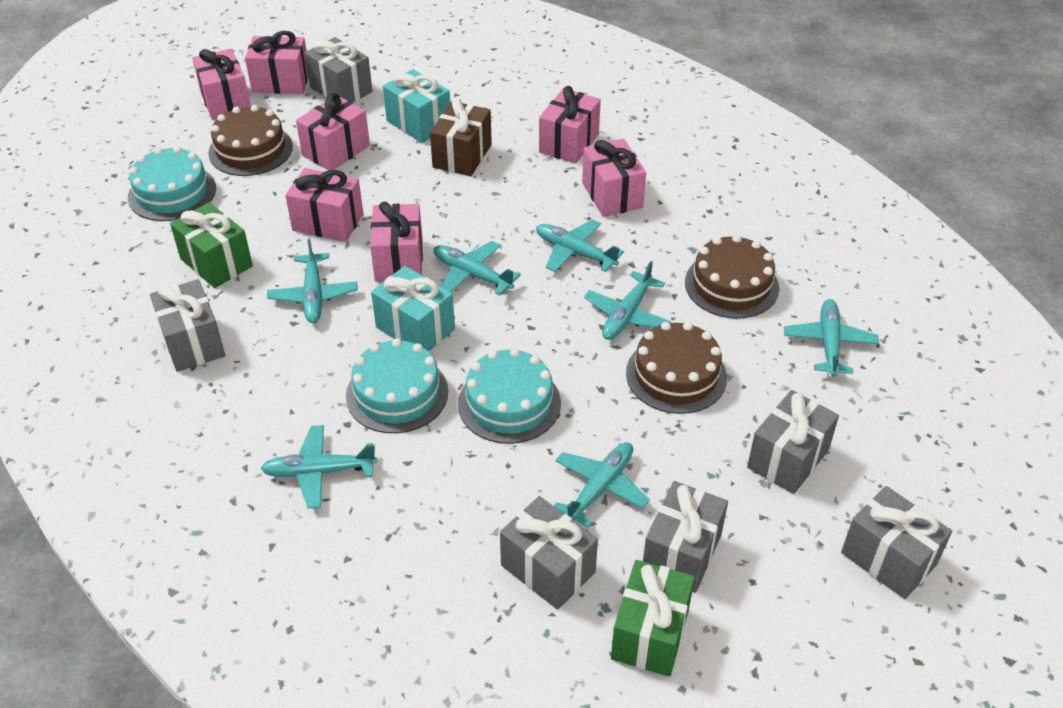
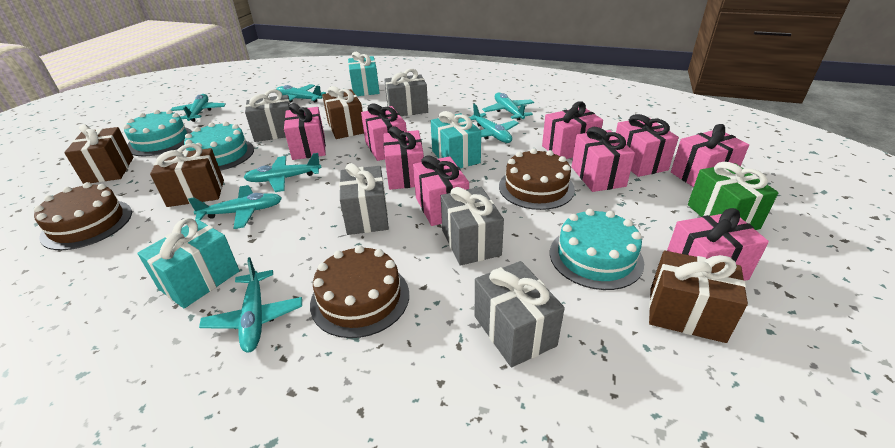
brown gift: [430,98,492,176] = 1 -> [64,124,134,184] [150,143,224,207] [322,86,364,139] [649,251,748,343] = 4
green gift: [170,202,253,288] [611,560,695,677] = 2 -> [688,162,779,230] = 1
grey gift: [150,279,225,372] [304,37,373,102] [500,496,598,610] [643,481,728,593] [747,390,839,494] [841,486,952,599] = 6 -> [245,89,290,142] [339,163,389,235] [384,69,428,116] [441,187,504,266] [475,261,565,367] = 5
pink gift: [192,49,251,120] [245,31,308,94] [285,168,363,242] [296,93,370,170] [370,202,423,282] [539,86,601,164] [582,139,646,217] = 7 -> [284,103,326,160] [361,103,407,161] [383,126,424,190] [413,155,469,226] [542,101,603,159] [572,127,635,192] [616,114,679,177] [667,208,769,281] [671,124,749,187] = 9
turquoise gift: [371,266,455,351] [383,69,450,143] = 2 -> [137,218,240,309] [348,51,380,96] [431,111,481,168] = 3

